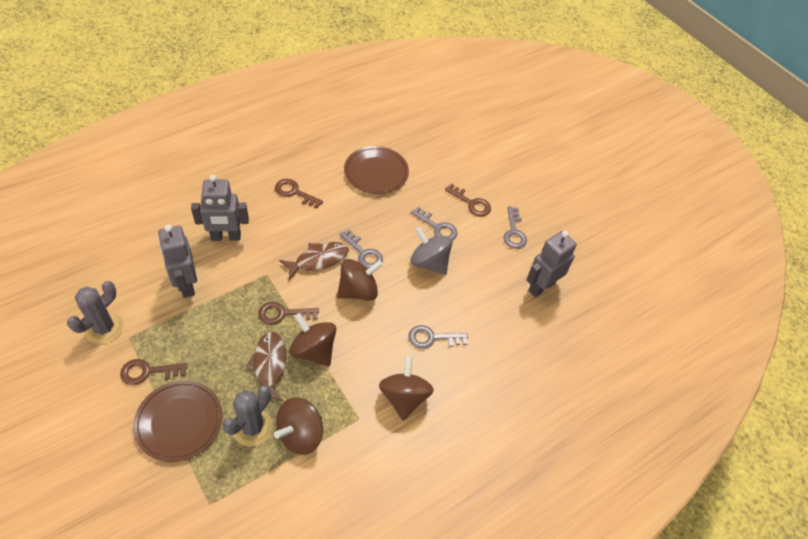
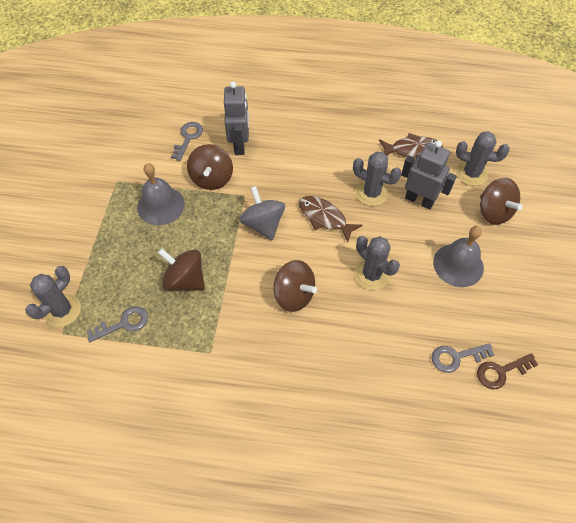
brown key: [120,359,187,385] [258,302,319,325] [275,179,323,209] [445,184,491,217] = 4 -> [477,353,538,389] = 1
brown plate: [133,380,222,462] [344,146,409,194] = 2 -> none = 0
grey bell: none = 0 -> [137,163,185,225] [433,226,484,287] = 2
grey cactus: [67,281,124,344] [222,386,273,446] = 2 -> [25,266,81,327] [353,152,401,206] [354,236,400,290] [456,131,510,186] = 4
grey key: [340,229,383,269] [408,325,468,349] [411,207,458,241] [503,207,527,249] = 4 -> [87,306,148,342] [171,122,203,161] [432,343,494,373] = 3
grey robot: [158,224,197,298] [191,175,249,241] [526,231,577,297] = 3 -> [224,82,249,155] [401,141,457,209] = 2

